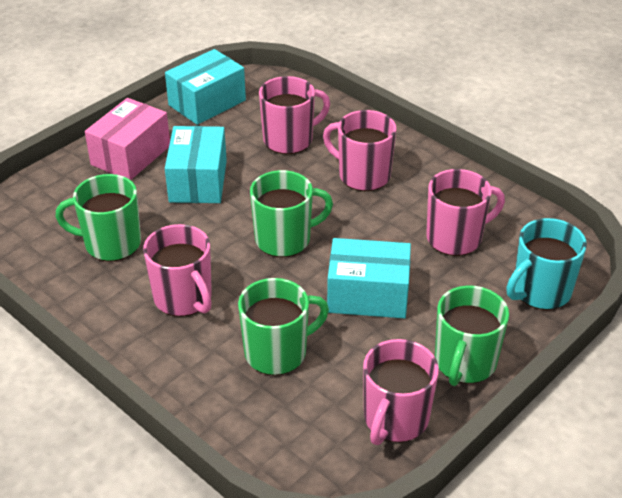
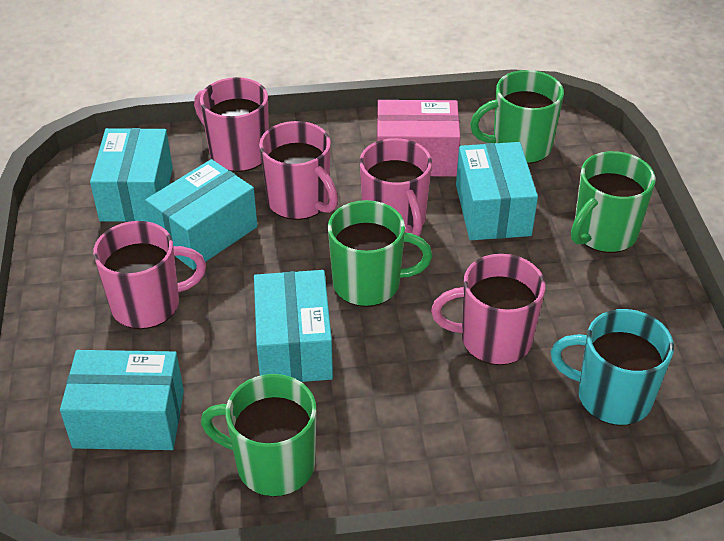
turquoise box: [165,49,246,125] [165,126,227,203] [327,238,411,318] = 3 -> [60,350,184,450] [90,128,173,222] [145,159,257,270] [254,270,333,382] [456,142,538,240] = 5

